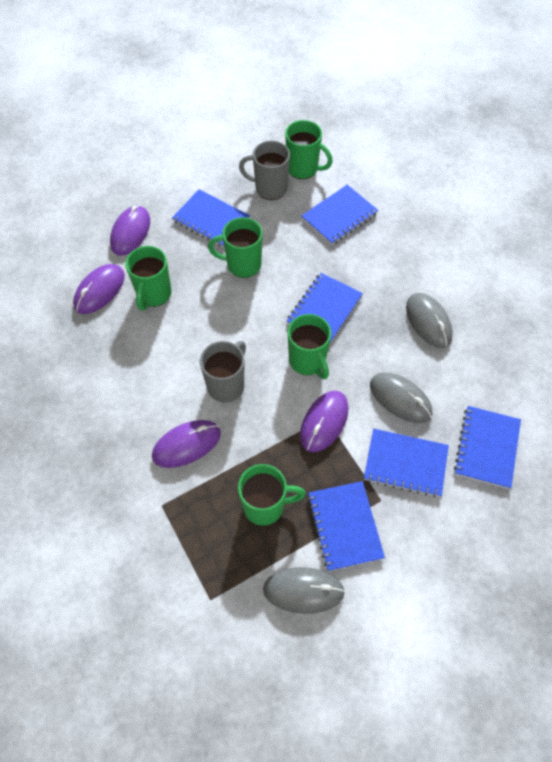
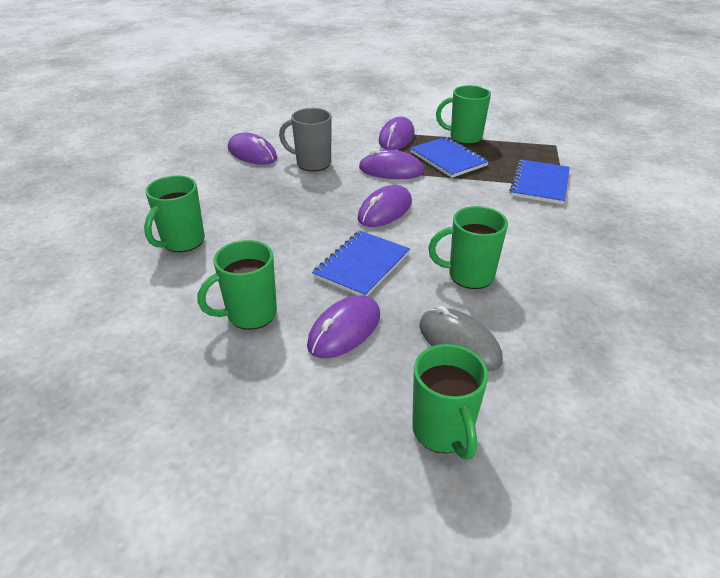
blue notebook: [172,189,250,248] [287,273,363,343] [301,185,378,245] [308,481,385,571] [364,429,449,497] [454,406,521,489] = 6 -> [312,230,410,296] [410,137,489,178] [509,159,570,204] = 3
grey mouse: [263,567,345,614] [370,373,432,423] [406,293,453,348] = 3 -> [419,306,503,371] = 1
grey mug: [200,341,246,403] [239,141,290,200] = 2 -> [279,108,332,171] = 1
purple mouse: [73,264,125,314] [110,205,150,256] [152,420,221,468] [300,391,349,452] = 4 -> [228,133,277,165] [307,295,380,358] [358,185,412,227] [359,149,425,179] [378,116,415,150] = 5

